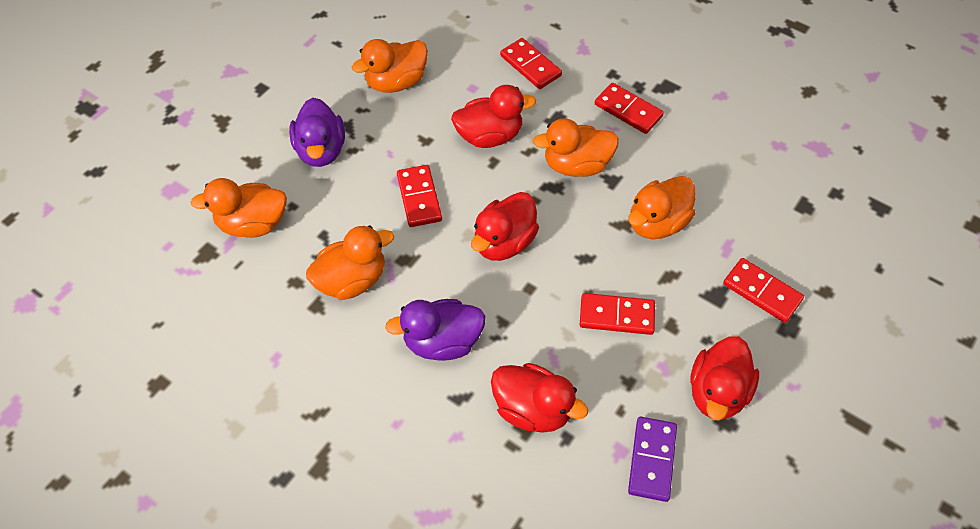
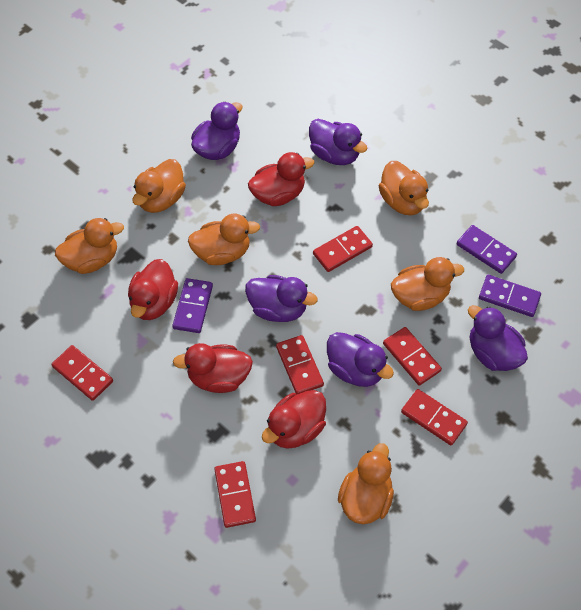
orange duck: [190,178,287,238] [306,226,394,300] [352,39,428,93] [533,118,619,177] [628,176,696,239] = 5 -> [55,218,124,274] [133,159,186,213] [188,214,260,265] [338,443,394,524] [379,161,429,216] [391,257,464,311] = 6
purple domino: [628,417,677,502] = 1 -> [172,278,213,333] [456,225,517,274] [479,275,541,317] = 3
purple duck: [289,98,345,167] [385,299,485,361] = 2 -> [191,101,242,160] [245,275,317,322] [309,119,367,165] [327,332,394,387] [468,305,528,371] = 5
red domino: [397,165,442,227] [500,38,562,89] [580,293,655,335] [595,83,664,134] [723,258,804,323] = 5 -> [52,345,113,401] [214,461,256,528] [276,335,324,394] [313,226,373,272] [383,327,442,386] [401,389,468,445] = 6

